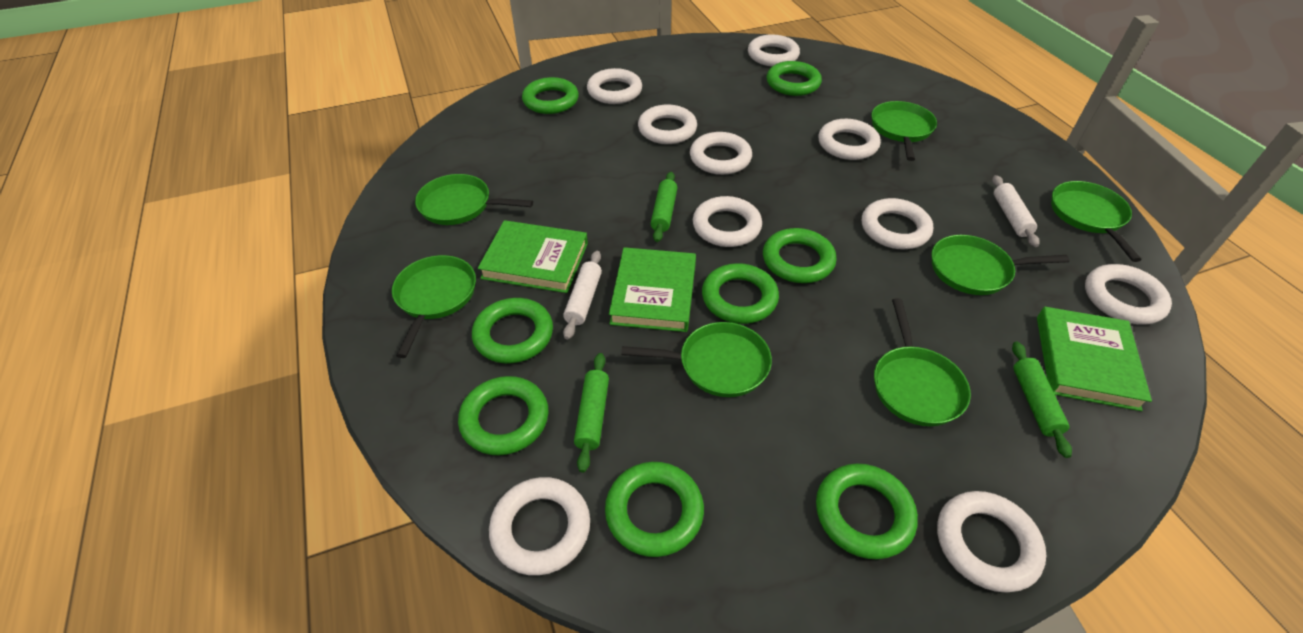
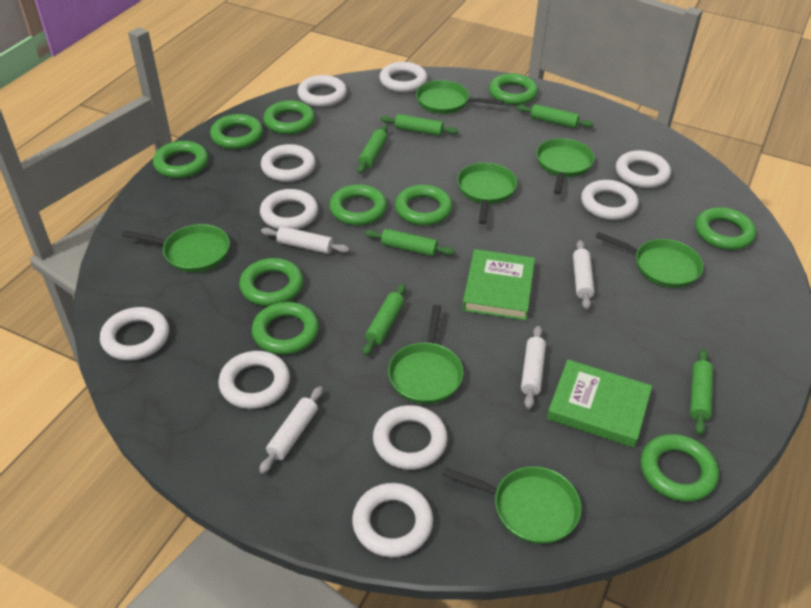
green book: [478,220,588,293] [609,247,696,332] [1037,307,1152,411] = 3 -> [462,249,535,320] [547,360,652,448] = 2
green ring: [458,376,548,455] [472,298,553,363] [522,77,579,114] [605,462,704,557] [702,263,779,324] [763,228,837,283] [767,61,822,96] [816,463,918,559] = 8 -> [153,141,208,178] [210,114,263,149] [239,258,303,306] [252,302,319,355] [263,100,315,134] [329,184,387,225] [395,185,453,226] [489,73,538,105] [640,434,719,502] [695,207,756,250] = 10
green rolling pin: [574,353,609,473] [651,172,677,242] [1012,342,1072,458] = 3 -> [357,125,388,174] [363,284,406,356] [365,229,455,256] [380,114,459,136] [517,104,594,128] [690,349,713,435] = 6
white rolling pin: [563,251,602,340] [992,175,1040,247] = 2 -> [259,386,323,474] [261,226,350,254] [521,326,546,409] [573,240,594,309] = 4

